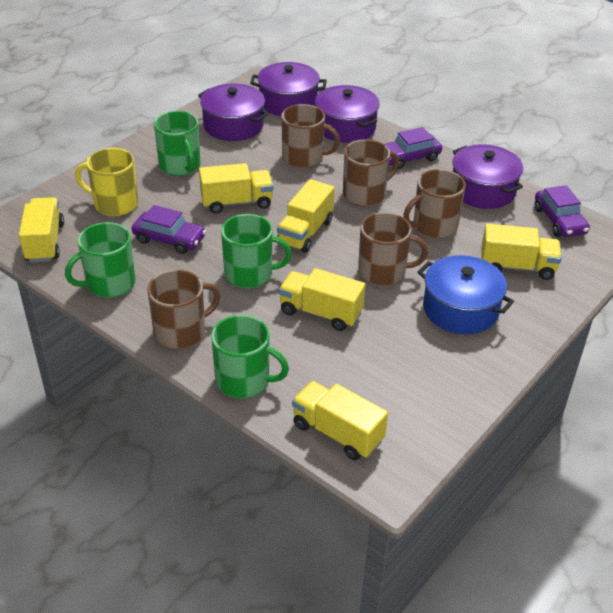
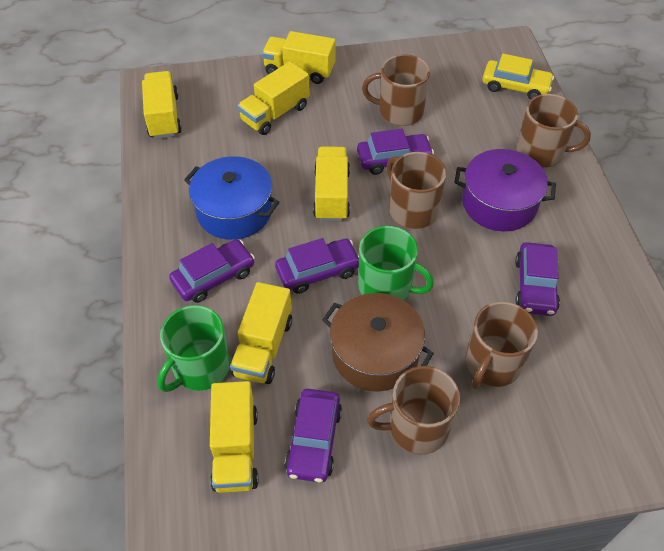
brown pot: none = 0 -> [322,293,434,392] = 1
green mug: [65,222,136,298] [154,111,200,176] [211,315,289,398] [221,214,292,288] = 4 -> [157,305,230,392] [358,226,434,301] = 2
purple car: [132,205,206,254] [384,127,442,169] [535,185,590,237] = 3 -> [169,239,255,303] [275,238,359,294] [285,389,342,483] [357,129,434,175] [515,242,560,316] = 5
purple pot: [198,84,269,141] [250,62,327,116] [315,85,380,143] [452,144,523,209] = 4 -> [454,149,556,231] = 1
yellow car: none = 0 -> [482,54,554,100] = 1
yellow mug: [75,148,138,216] = 1 -> none = 0

